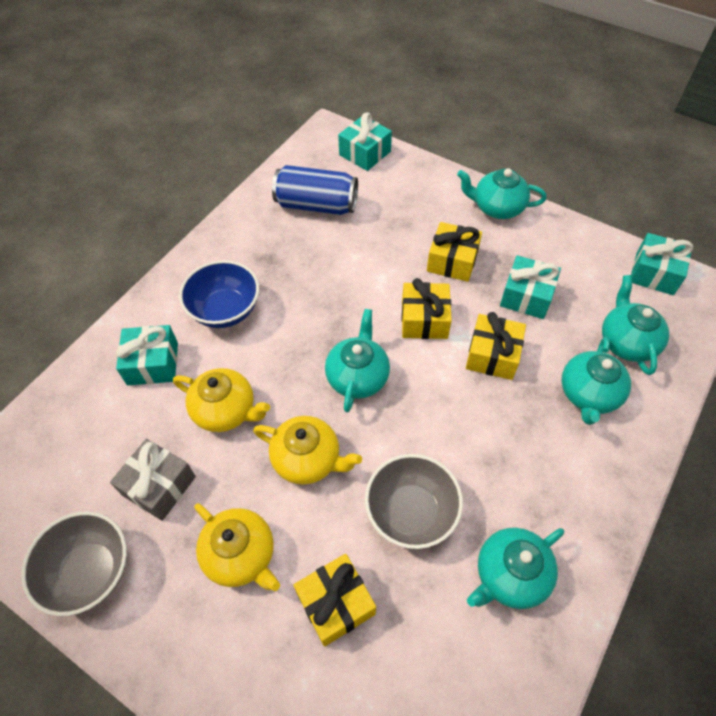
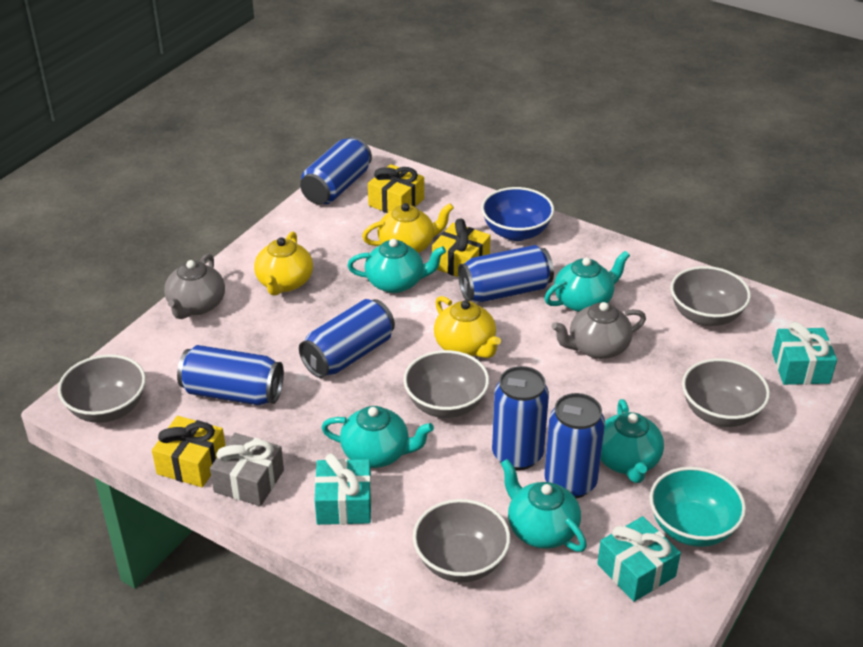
blue can: [272,165,358,215] = 1 -> [177,345,284,406] [299,299,395,378] [300,137,372,205] [458,245,554,303] [492,366,549,470] [544,393,605,499] = 6
grey bowl: [21,511,127,616] [365,454,463,549] = 2 -> [58,354,146,423] [403,350,489,418] [413,499,510,583] [671,266,751,326] [682,358,770,427] = 5
grey teapot: none = 0 -> [164,254,225,319] [552,302,646,359] = 2
turquoise bowl: none = 0 -> [649,467,746,547] = 1
turquoise gift: [116,325,178,385] [338,112,392,171] [500,255,561,319] [631,233,693,295] = 4 -> [315,453,372,525] [597,516,681,602] [772,322,837,385] = 3
yellow gift: [293,554,376,647] [402,278,452,339] [427,222,482,282] [466,312,526,380] = 4 -> [152,416,225,487] [368,164,424,213] [432,218,491,277] = 3

